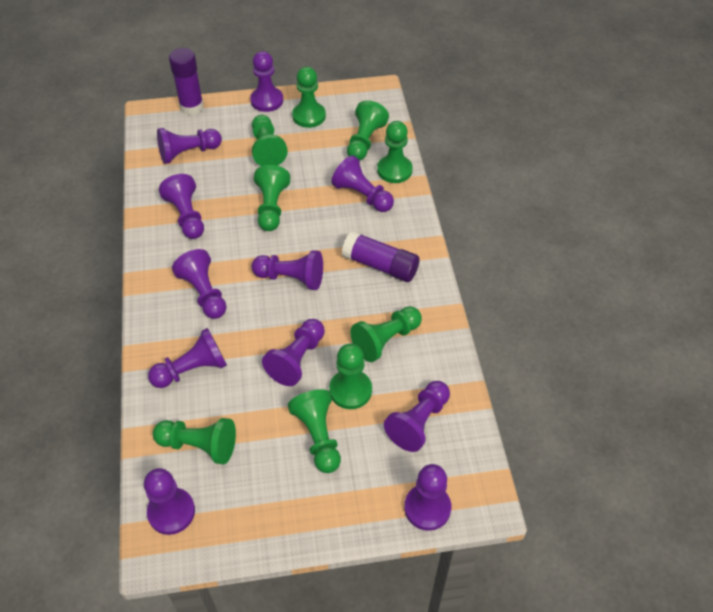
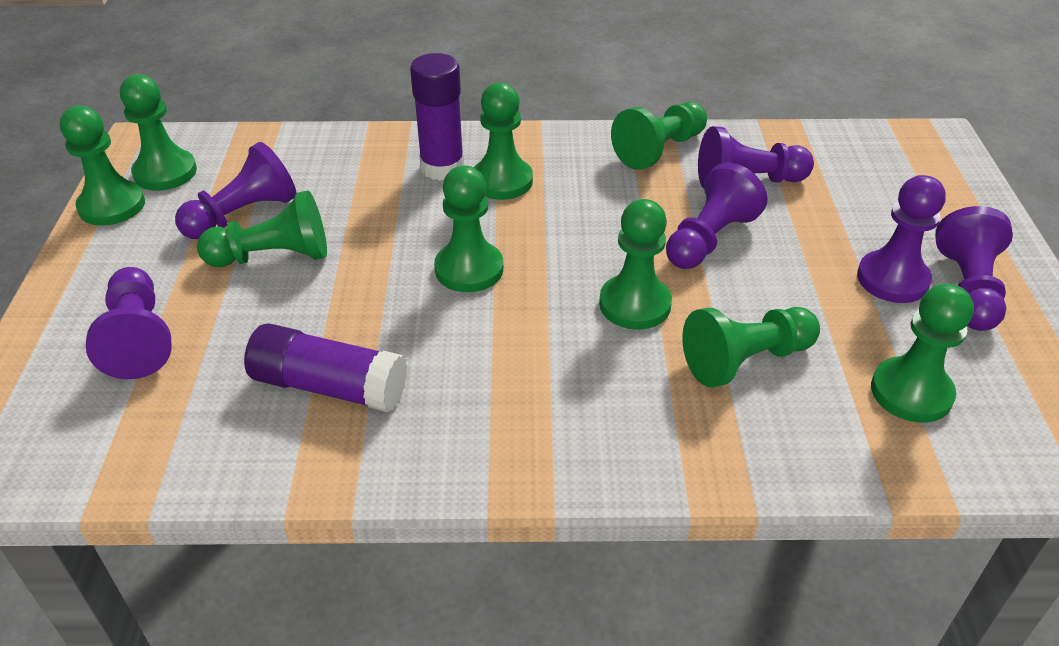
purple pawn: [144,468,195,535] [148,328,227,388] [157,128,222,164] [159,174,204,239] [172,249,227,319] [250,51,283,112] [252,250,323,290] [262,319,325,386] [331,155,394,212] [384,381,450,452] [404,464,451,531] = 11 -> [86,267,172,379] [175,142,296,239] [666,162,768,269] [698,126,814,189] [857,175,946,303] [935,206,1013,331] = 6

